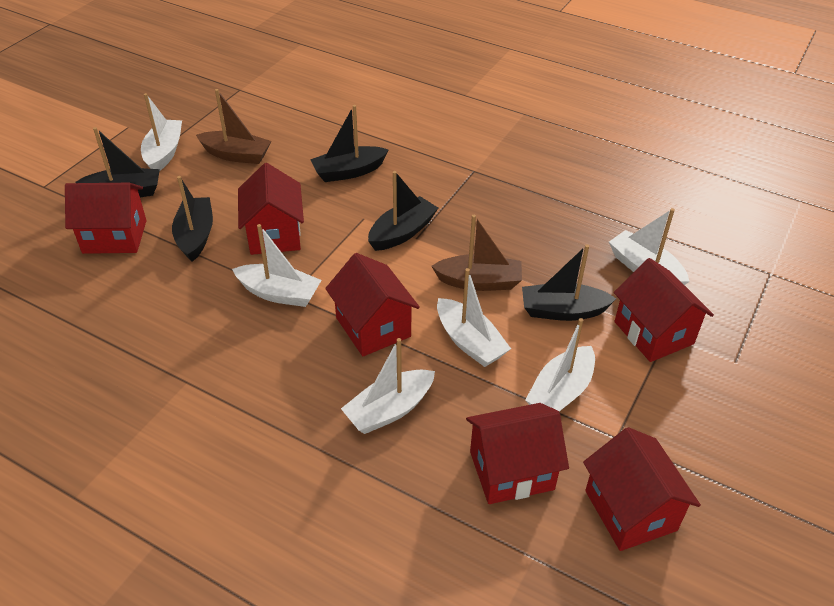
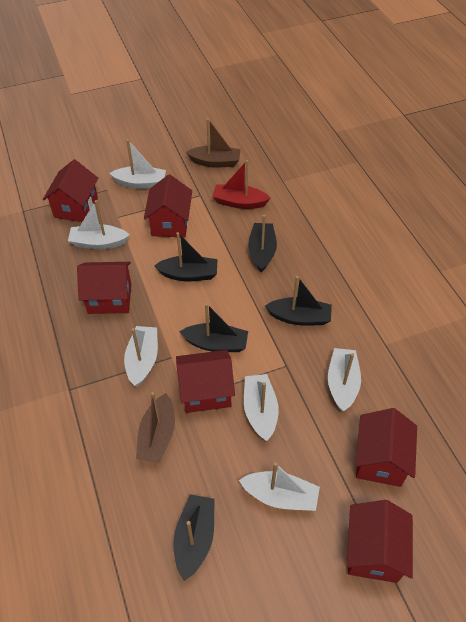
red boat: none = 0 -> [212,160,270,209] = 1

